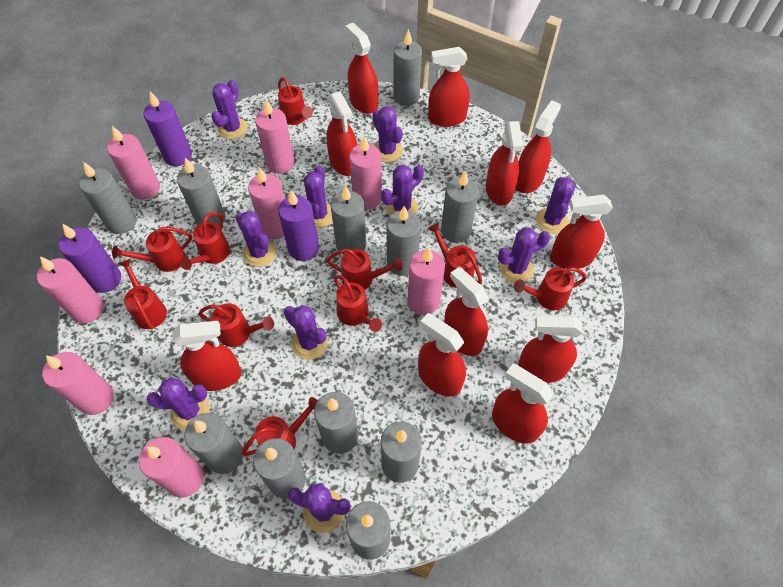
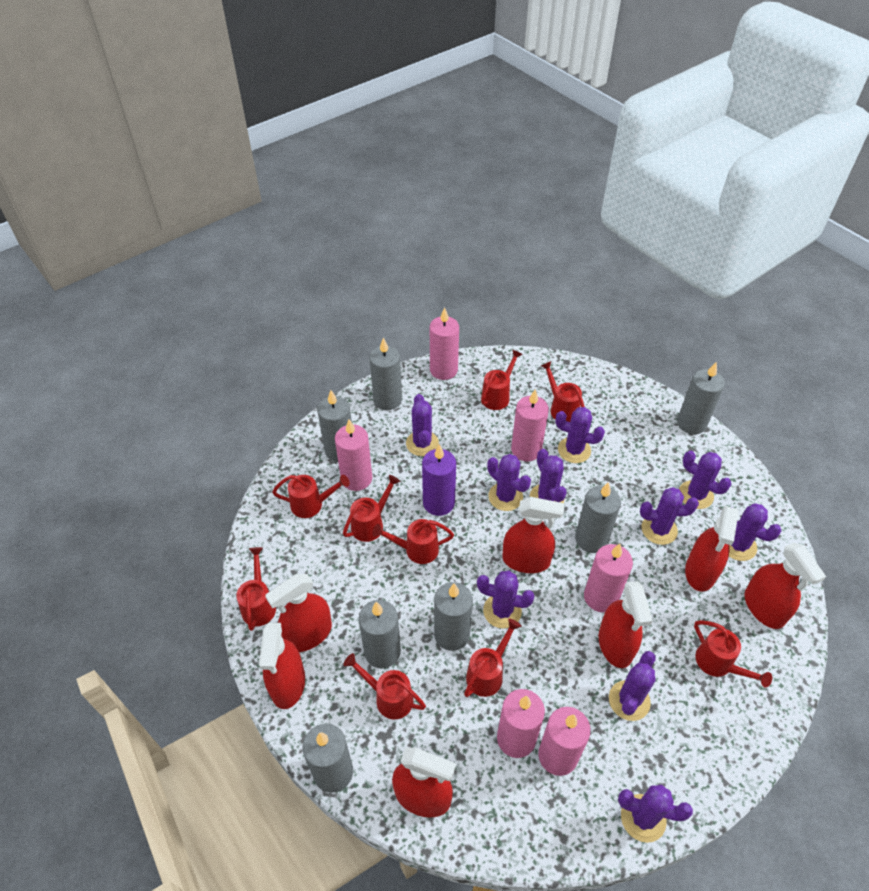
grey candle: [79,162,136,234] [177,158,225,226] [184,413,243,474] [253,438,306,499] [314,392,358,454] [331,185,367,255] [346,501,390,560] [380,421,422,483] [386,206,421,276] [393,29,422,106] [441,171,479,243] = 11 -> [302,724,353,793] [317,390,352,462] [359,600,401,669] [369,337,402,410] [434,582,473,651] [575,482,621,553] [677,362,725,434] = 7
pink candle: [37,256,104,323] [42,352,114,415] [107,126,160,200] [139,437,204,497] [248,167,285,239] [255,99,294,174] [349,136,382,209] [408,248,445,315] = 8 -> [335,419,372,491] [430,307,459,380] [497,689,545,758] [511,389,549,462] [538,707,591,776] [584,544,633,612] = 6
purple candle: [59,224,121,293] [144,91,192,166] [278,190,319,261] = 3 -> [422,444,456,516] = 1
red spray bottle: [172,321,242,391] [326,91,357,176] [345,23,378,114] [418,313,466,396] [428,47,470,127] [444,267,488,356] [486,121,523,206] [492,364,553,444] [516,100,561,193] [518,315,583,383] [550,195,613,269] = 11 -> [259,623,305,709] [265,574,332,652] [392,748,456,818] [502,497,564,573] [599,581,653,668] [685,506,739,592] [745,543,826,629] = 7
red watering can: [112,227,192,272] [118,259,167,330] [180,212,230,270] [198,303,274,347] [241,397,318,456] [278,77,313,125] [326,249,403,290] [334,275,382,332] [428,223,482,288] [514,267,587,310] = 10 -> [236,547,276,631] [272,475,350,518] [343,475,400,542] [343,653,426,719] [372,519,454,564] [464,618,521,697] [481,349,523,410] [541,361,585,422] [694,620,772,687] = 9

